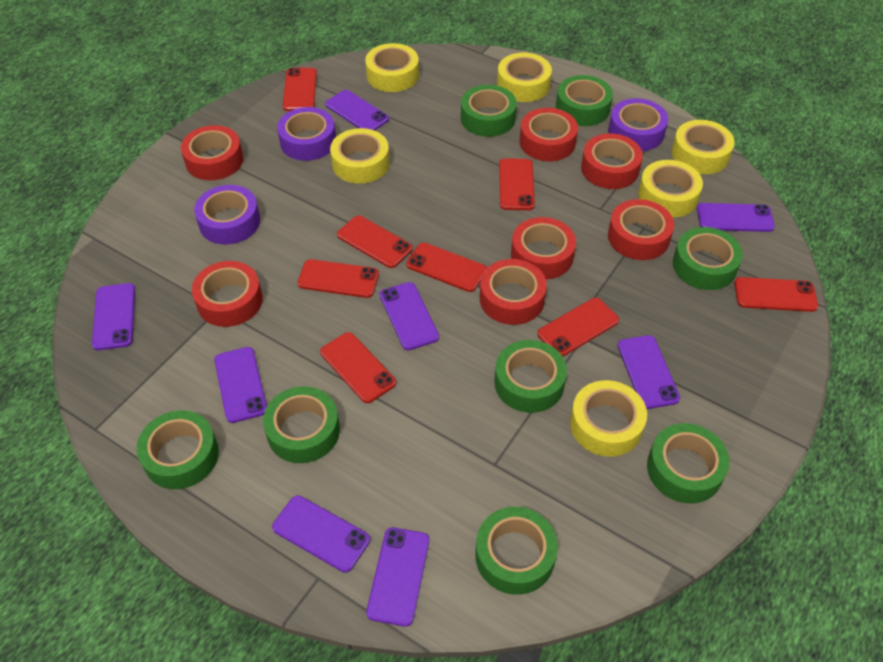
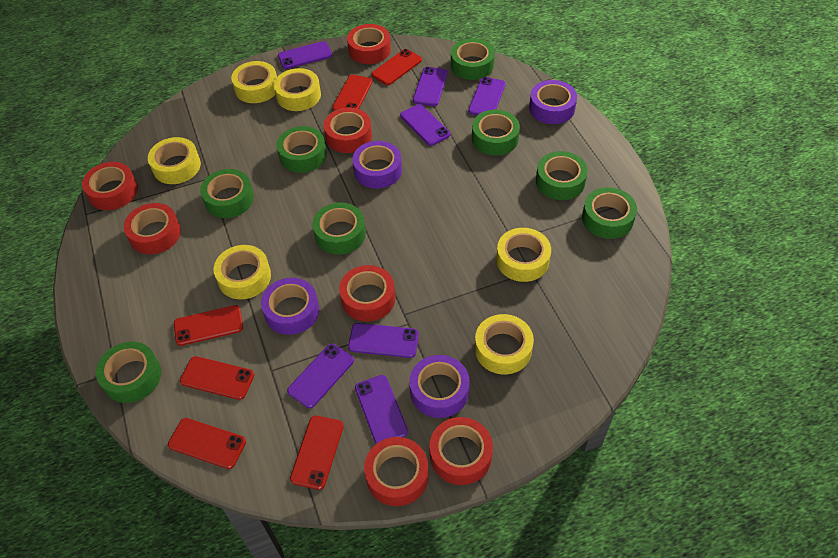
purple phone: [92,283,135,350] [214,347,267,423] [272,495,370,573] [325,90,389,131] [366,527,429,627] [380,282,439,350] [617,335,680,409] [697,203,775,232] = 8 -> [278,41,332,69] [287,344,354,408] [348,323,419,358] [355,375,408,444] [400,104,450,146] [413,67,448,106] [468,77,506,115] = 7
purple tape: [194,185,260,245] [277,107,336,161] [608,98,668,151] = 3 -> [261,278,319,335] [352,141,402,189] [409,355,470,418] [529,80,577,124] = 4
red phone: [283,68,317,111] [298,259,379,298] [320,332,396,403] [337,215,413,268] [406,243,487,292] [499,158,535,210] [537,298,619,357] [734,277,818,312] = 8 -> [168,418,246,469] [174,305,243,346] [180,356,254,400] [290,416,344,490] [332,75,373,111] [371,49,422,85] = 6

